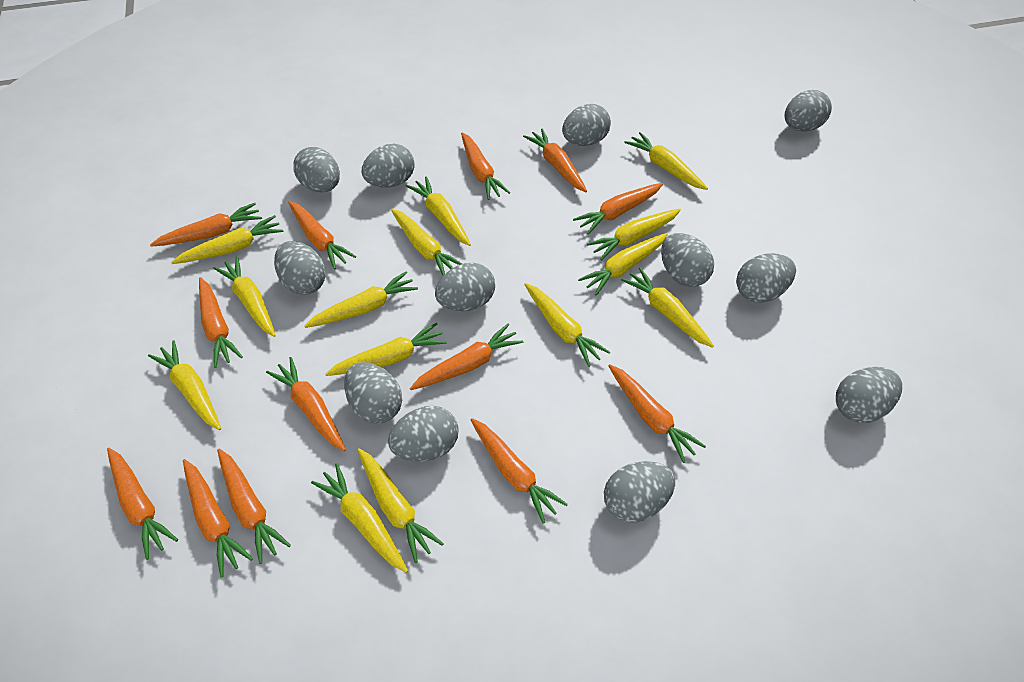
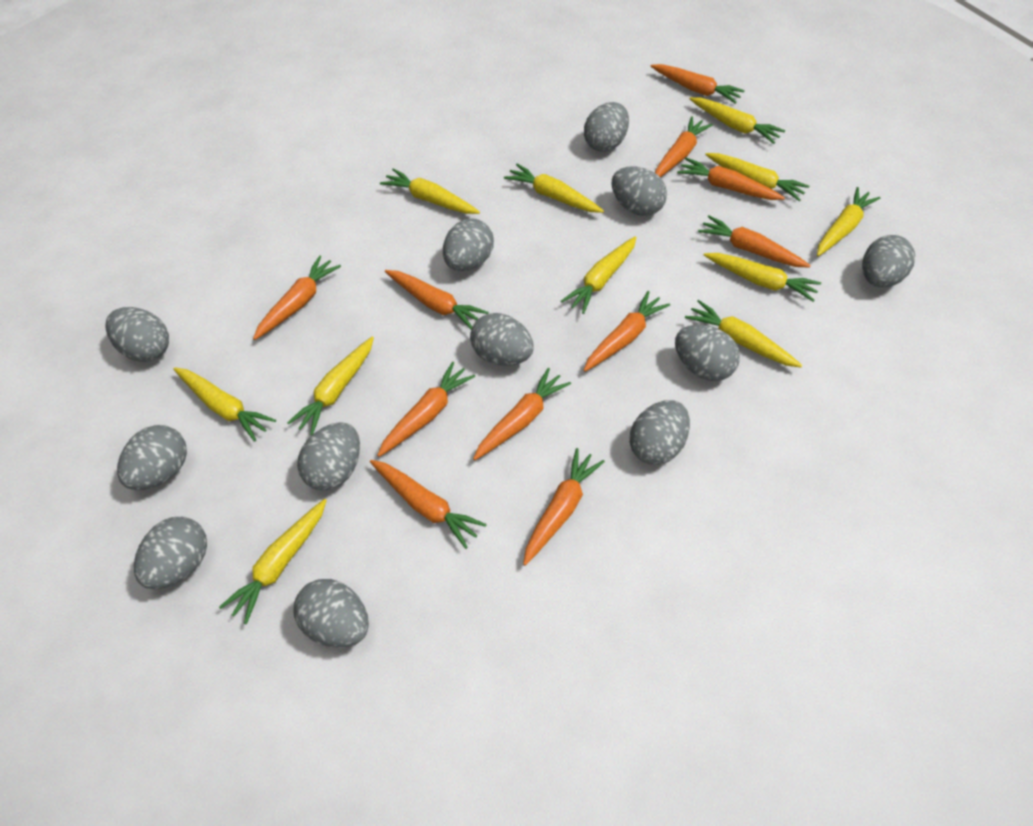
orange carrot: [107,448,178,560] [150,203,262,247] [183,459,253,578] [199,277,243,368] [217,448,291,564] [266,357,346,451] [288,201,356,269] [410,324,523,390] [461,132,510,200] [471,418,568,524] [523,128,587,192] [573,183,663,234] [608,364,706,463] = 13 -> [253,256,341,340] [370,460,487,549] [377,362,475,457] [385,270,489,330] [473,368,571,460] [523,448,605,566] [584,291,670,372] [650,64,745,104] [655,116,713,177] [677,158,785,200] [698,215,811,268] = 11
yellow carrot: [148,340,221,430] [171,215,283,264] [213,256,276,337] [304,271,418,328] [311,463,408,573] [325,323,447,376] [358,448,444,563] [391,209,462,275] [406,176,471,246] [524,283,610,367] [578,233,668,296] [587,209,681,260] [621,267,714,348] [624,132,708,190] = 14 -> [173,367,276,442] [219,499,327,624] [287,337,374,435] [380,168,480,214] [504,164,604,213] [561,236,637,314] [685,300,803,368] [689,97,785,144] [704,253,821,302] [705,153,810,201] [817,187,881,256] = 11

